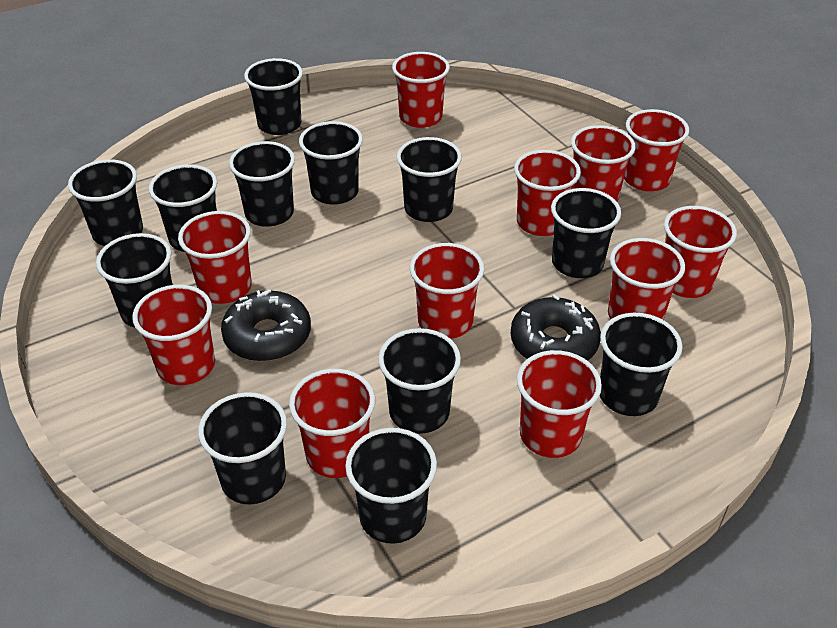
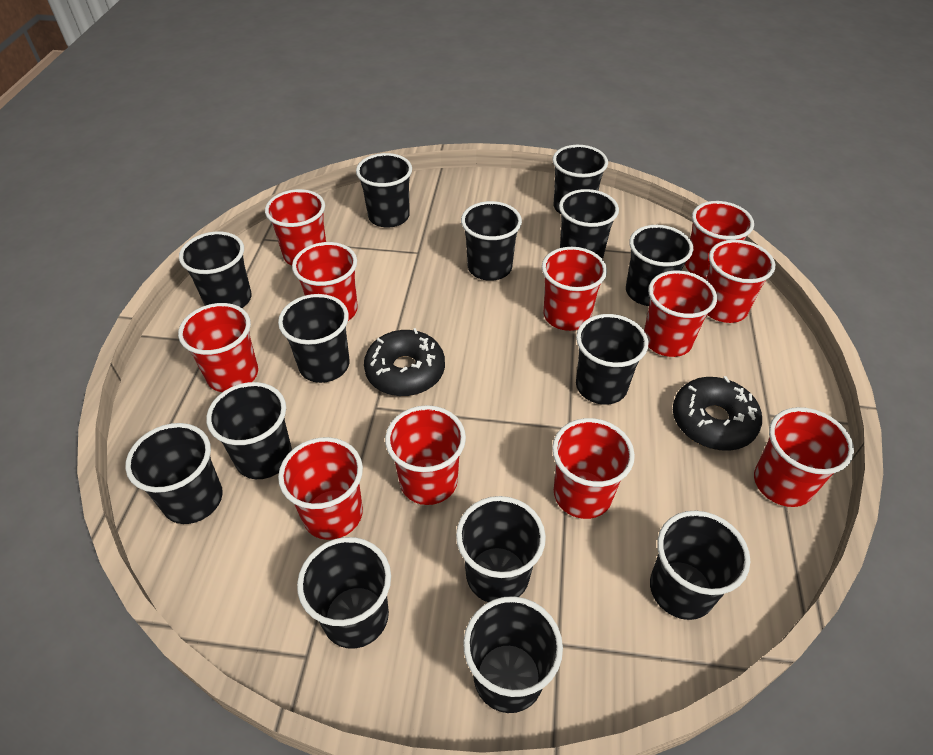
black cup: [68,159,143,246] [96,233,172,328] [149,164,217,252] [198,392,287,504] [229,141,295,227] [244,58,303,135] [299,121,363,205] [345,428,437,544] [378,328,461,434] [397,137,462,222] [551,188,621,278] [600,313,683,416] = 12 -> [125,423,223,524] [179,231,251,308] [206,382,292,479] [278,294,350,383] [297,537,391,649] [356,153,412,228] [456,496,546,602] [461,201,522,281] [463,596,563,713] [553,145,608,214] [559,189,619,259] [576,314,648,405] [626,225,693,306] [650,511,750,620] = 14

